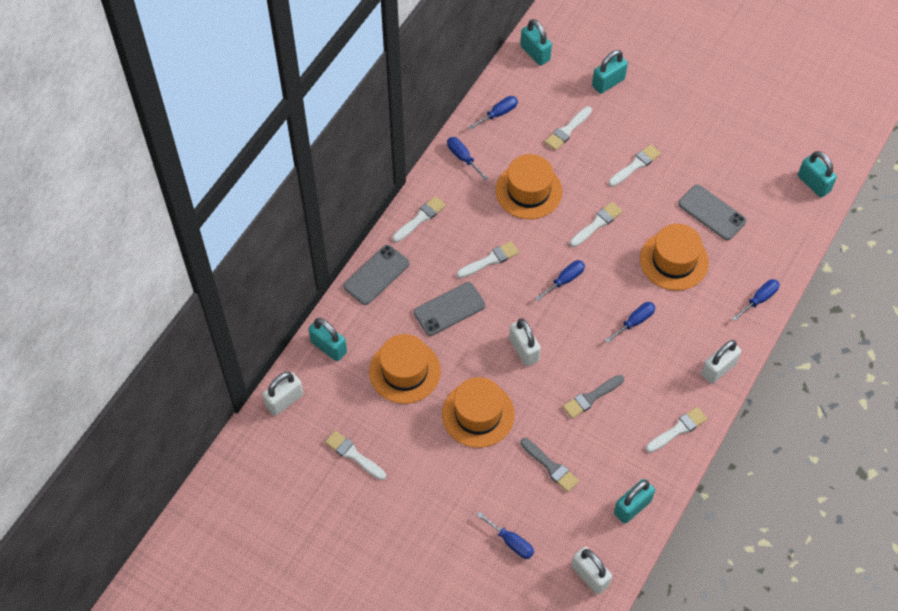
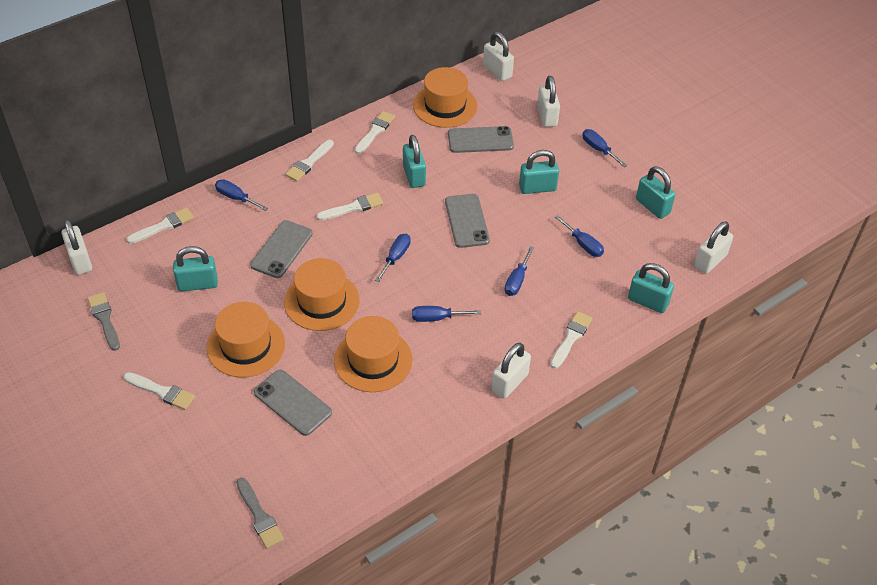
grey phone: [343,245,410,305] [414,282,486,336] [678,184,747,240] = 3 -> [250,220,313,278] [254,370,332,436] [445,194,490,248] [448,126,514,153] = 4
white brush: [325,430,386,480] [392,196,446,242] [457,241,519,278] [545,106,592,150] [570,202,622,247] [608,144,661,187] [646,407,707,453] = 7 -> [124,372,195,410] [126,207,194,244] [285,140,334,181] [317,193,384,220] [355,111,395,154] [550,311,593,369] = 6
white padlock: [262,372,303,416] [509,318,541,366] [571,547,612,595] [701,340,741,384] = 4 -> [61,219,92,275] [483,32,514,81] [491,343,531,399] [537,76,560,127] [694,222,733,274] = 5

